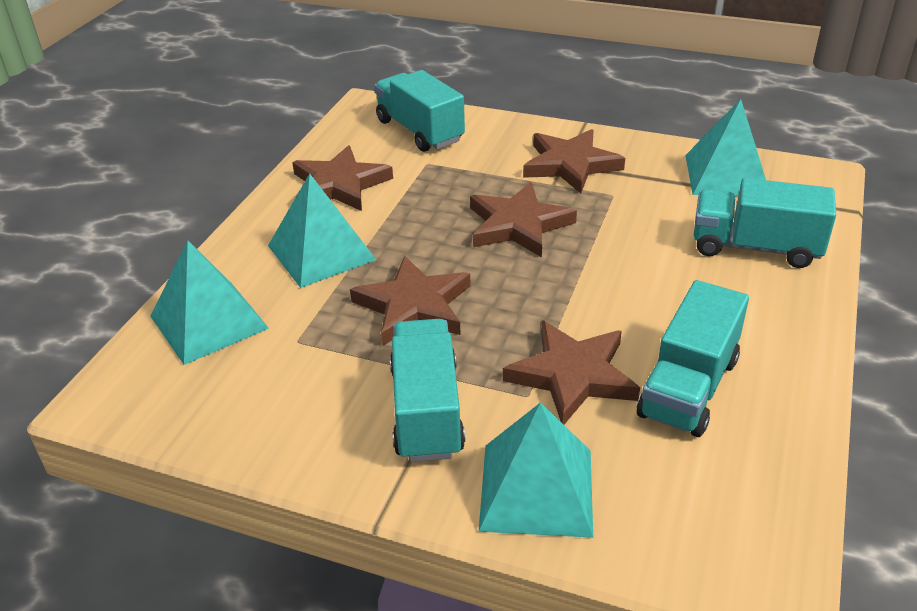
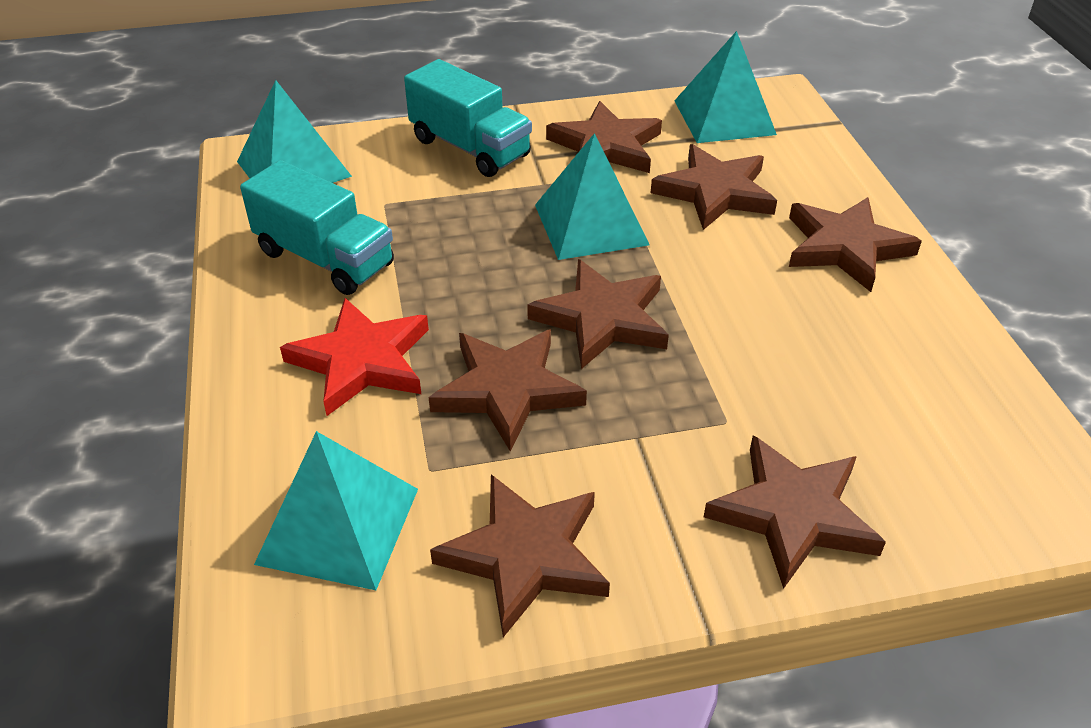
brown star: [292,145,393,211] [350,256,471,345] [470,182,577,258] [503,320,640,424] [523,129,625,194] = 5 -> [429,329,587,452] [430,474,610,637] [527,259,669,369] [546,101,662,173] [651,144,777,230] [704,436,886,589] [789,197,922,292] = 7
red star: none = 0 -> [280,298,429,416] = 1
turquoise truck: [374,70,465,152] [390,319,465,462] [637,280,749,437] [694,178,836,268] = 4 -> [240,160,394,295] [404,59,532,177] = 2

